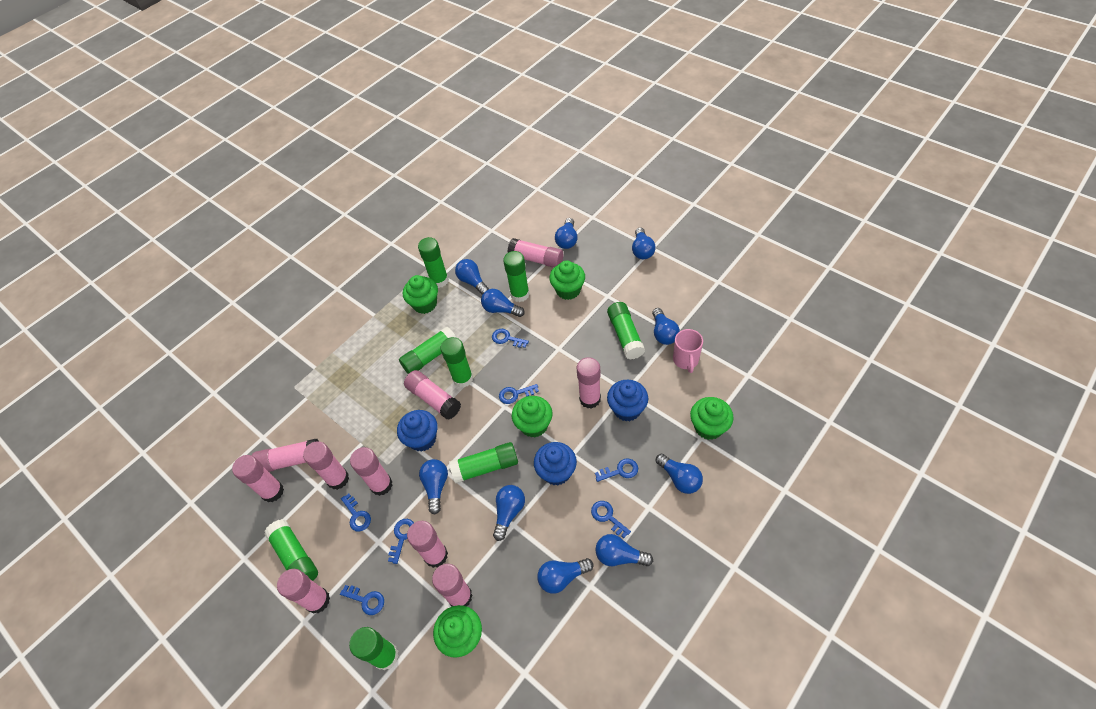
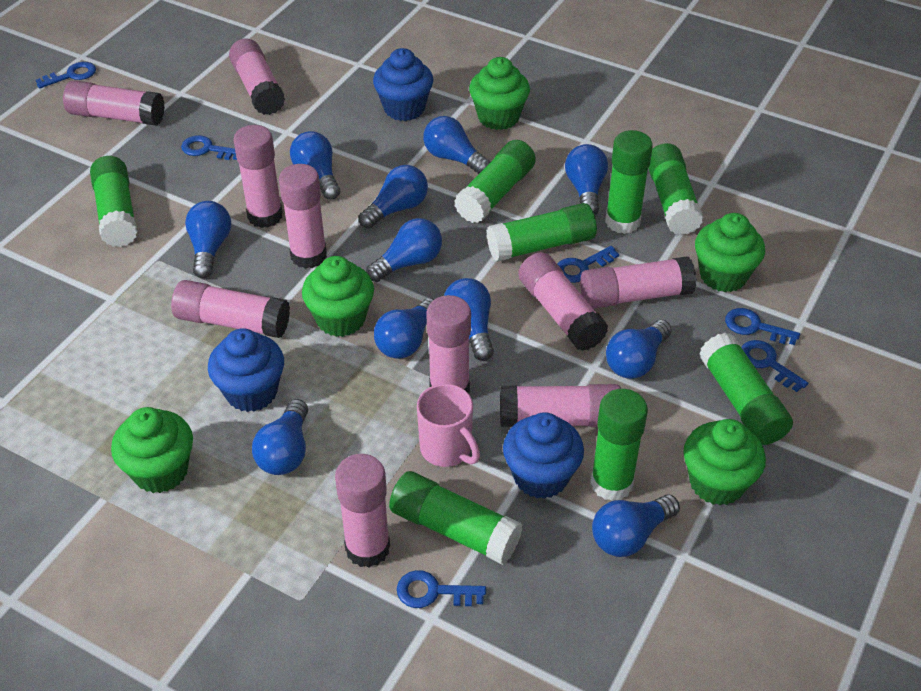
blue key: [340,585,384,615] [341,494,371,532] [388,519,414,564] [492,329,529,348] [499,384,539,404] [591,501,631,538] [595,459,638,482] = 7 -> [36,62,96,88] [181,135,237,160] [397,570,486,608] [557,246,619,283] [725,308,800,345] [741,340,808,392] = 6
blue light bulb: [419,459,448,515] [455,259,489,295] [481,289,525,317] [493,485,525,541] [537,558,593,593] [555,218,578,249] [595,534,653,566] [632,228,656,259] [652,308,680,345] [656,454,703,494] = 10 -> [185,201,231,278] [252,399,308,475] [290,131,340,200] [359,165,428,229] [366,218,442,282] [374,298,434,359] [423,116,490,175] [444,278,494,361] [565,144,608,215] [592,494,680,557] [606,320,672,379] = 11

